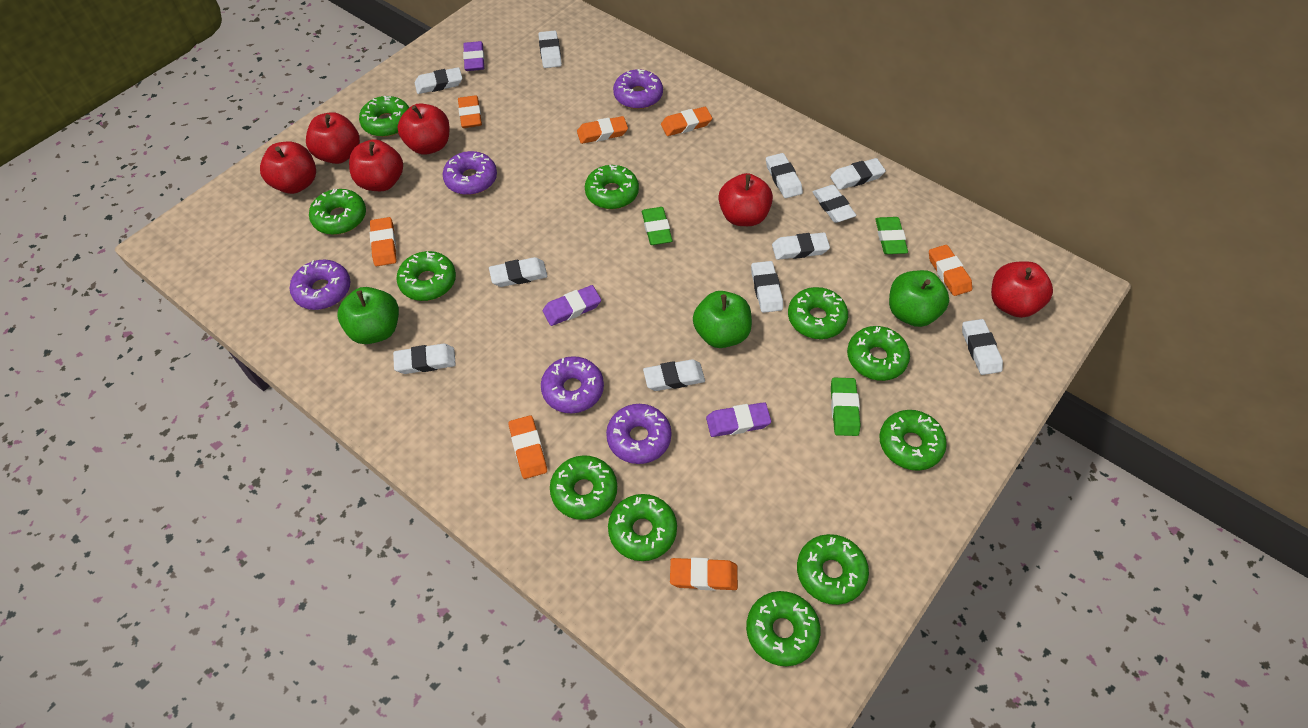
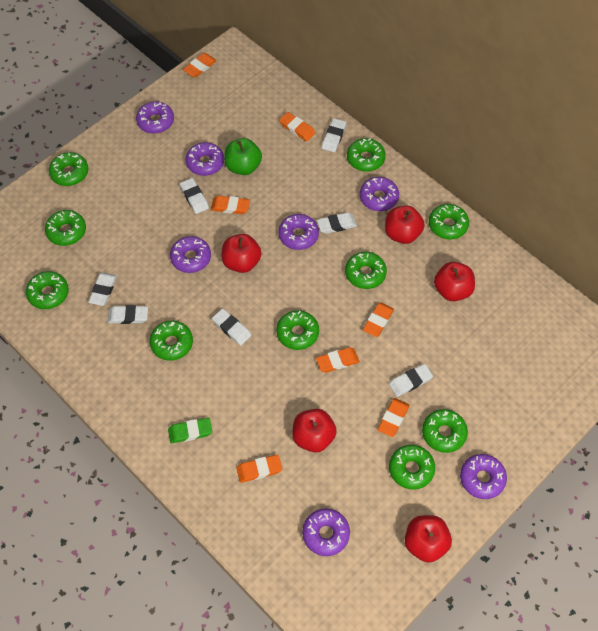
green apple: [338,287,399,344] [693,291,752,348] [889,270,949,327] = 3 -> [224,138,262,175] = 1
green donut: [309,189,366,235] [359,95,409,137] [396,251,456,301] [550,455,617,520] [585,165,639,209] [608,494,677,561] [746,591,821,666] [788,287,848,339] [797,534,869,605] [847,326,910,381] [879,410,947,471] = 11 -> [26,271,69,309] [45,210,86,246] [49,152,88,186] [150,321,193,361] [276,310,319,350] [345,252,387,289] [347,138,386,172] [389,445,435,490] [422,409,468,453] [429,204,469,240] = 10
green eraser: [642,207,673,245] [831,378,861,436] [875,217,908,254] = 3 -> [168,418,212,444] = 1
purple donut: [290,260,351,310] [443,151,497,195] [541,356,604,413] [606,404,672,464] [613,69,663,109] = 5 -> [136,101,174,134] [170,236,211,273] [186,142,224,176] [278,214,319,250] [302,508,350,556] [360,177,399,211] [460,454,507,499] = 7
purple eraser: [463,41,484,71] [542,285,601,326] [706,402,771,437] = 3 -> none = 0
red apple: [260,142,316,194] [306,112,360,164] [349,139,403,191] [398,103,450,155] [718,173,773,226] [991,261,1053,318] = 6 -> [222,234,261,273] [292,409,337,452] [385,205,425,244] [405,515,452,563] [434,262,475,301] = 5
white eraser: [393,344,456,374] [415,67,462,94] [489,257,548,287] [538,31,562,68] [643,359,705,391] [751,261,783,313] [766,153,803,198] [772,232,830,260] [812,185,856,223] [830,158,886,190] [962,319,1003,375] = 11 -> [88,272,117,306] [108,305,148,324] [180,178,209,214] [212,309,251,346] [317,212,357,234] [322,118,346,152] [389,364,433,397] = 7

